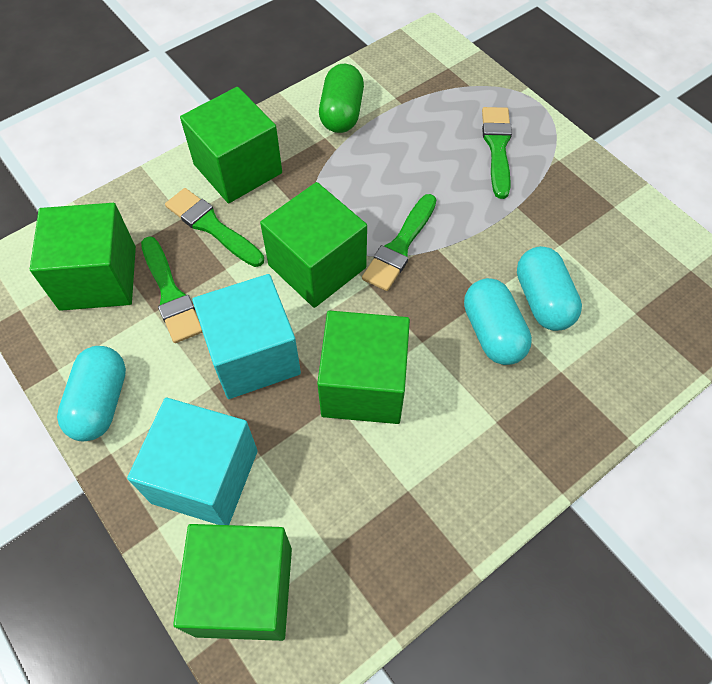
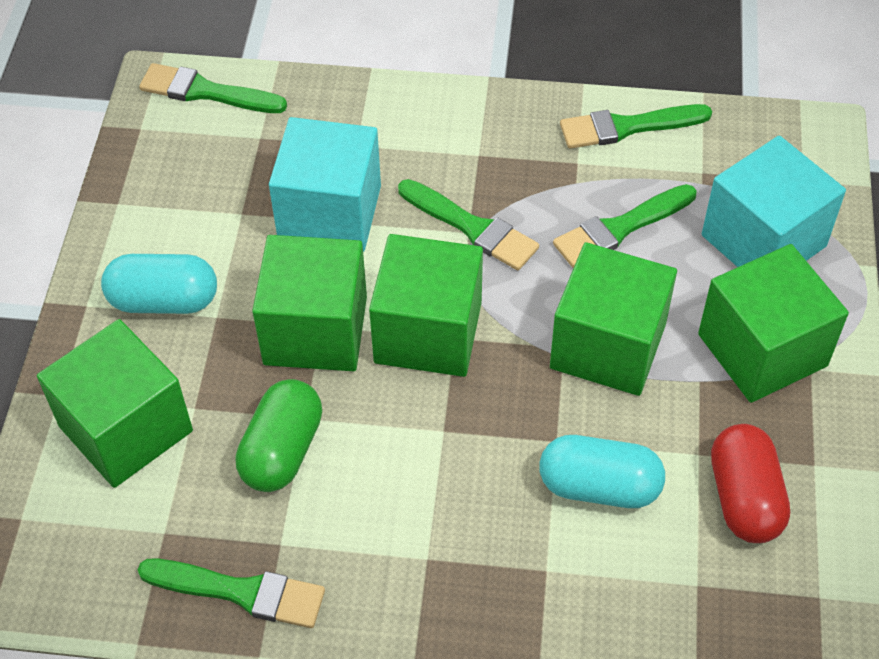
green brush: [141,236,202,343] [165,188,264,267] [362,194,437,291] [482,107,512,199] = 4 -> [138,559,325,628] [139,63,287,113] [398,179,539,270] [553,184,696,268] [560,104,712,149] = 5
red capsule: none = 0 -> [711,424,790,543] = 1
turquoise capsule: [57,346,126,441] [464,278,532,365] [517,246,582,331] = 3 -> [101,254,217,314] [540,435,665,508] = 2

